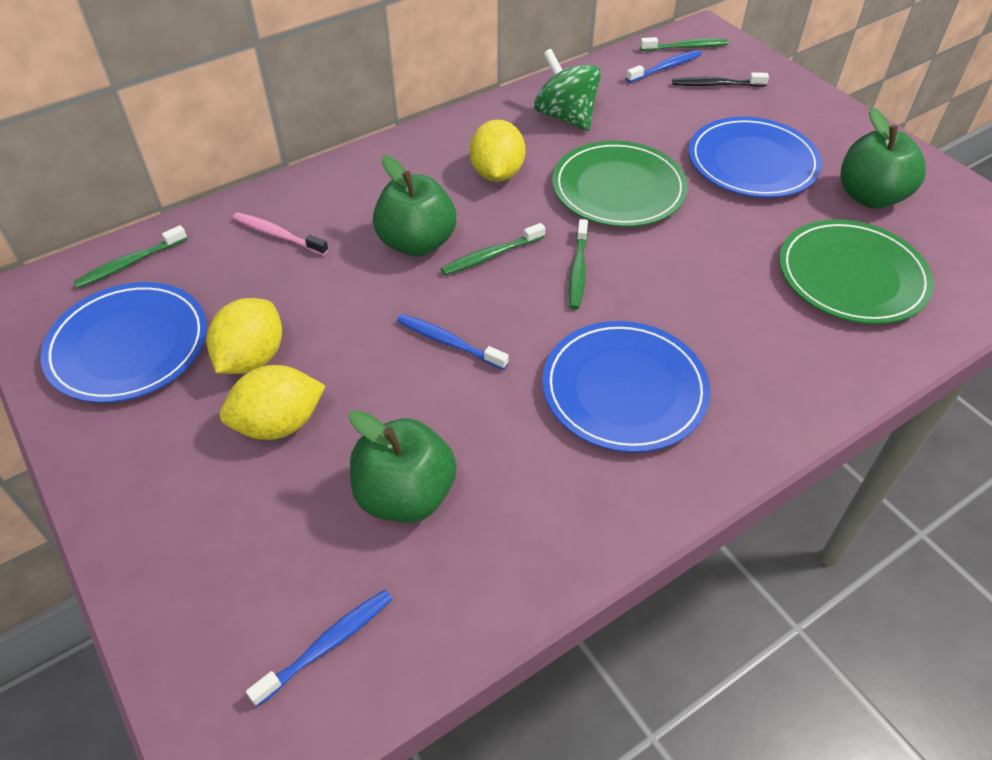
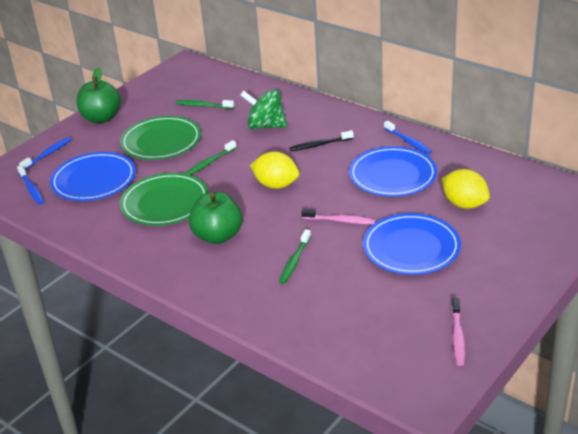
green apple: [349,410,457,523] [373,155,456,257] [840,107,926,209] = 3 -> [77,67,121,123] [189,192,243,244] = 2
green toothbrush: [73,225,187,288] [441,223,545,275] [568,219,588,310] [640,37,729,51] = 4 -> [176,100,234,109] [184,140,237,175] [279,229,311,284] = 3
pink toothbrush: [233,212,329,256] = 1 -> [302,209,375,224] [452,298,465,366] = 2
yellow lemon: [207,298,282,374] [220,365,325,440] [469,119,526,182] = 3 -> [250,151,299,189] [442,169,490,209] = 2

